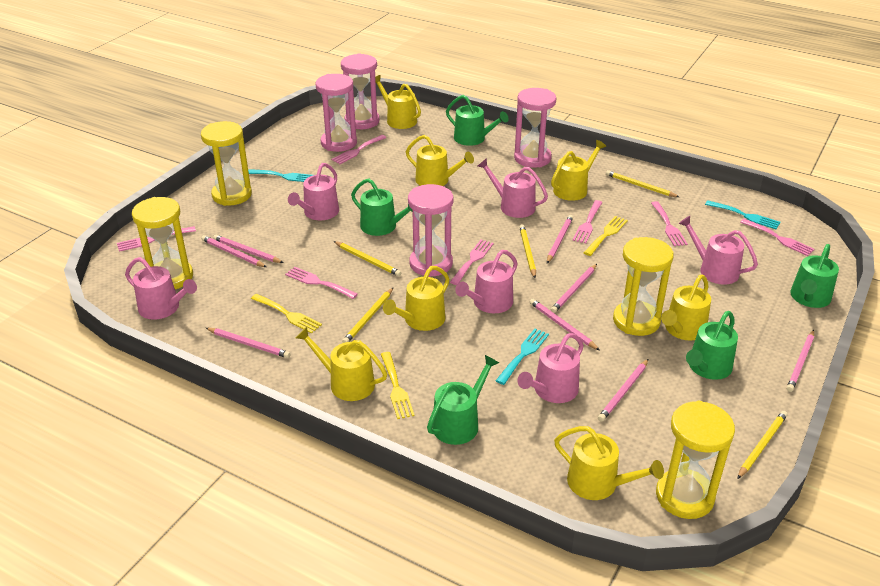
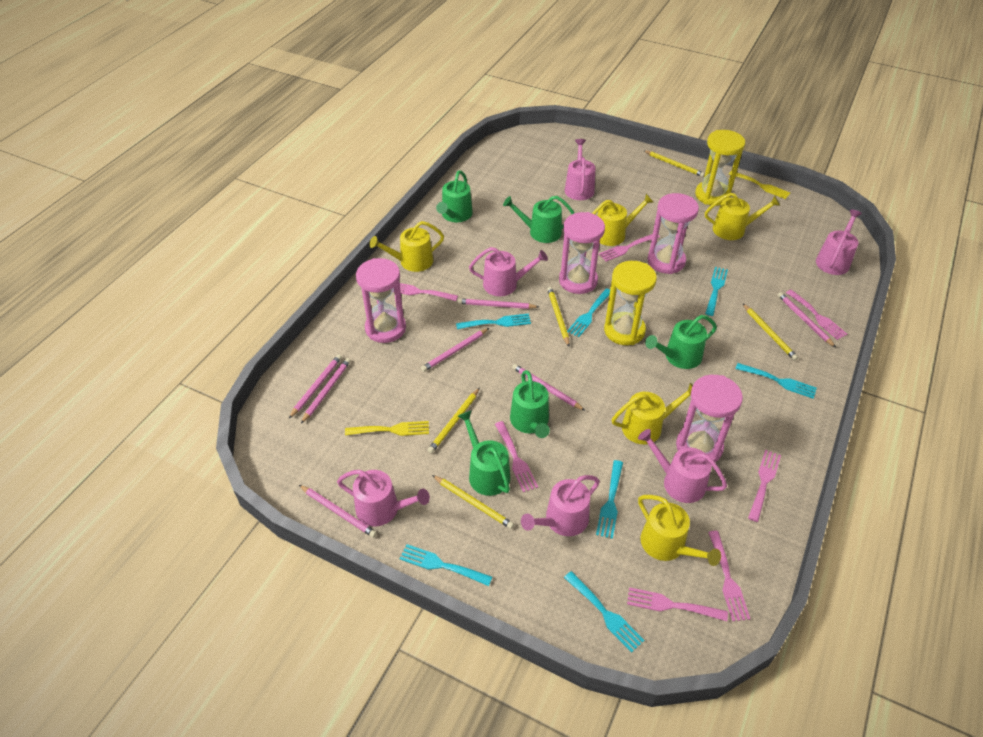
pink pencil: [201,235,267,267] [206,328,291,358] [213,235,283,263] [530,299,600,351] [547,215,573,263] [550,264,597,313] [598,359,648,422] [787,330,814,392] = 8 -> [289,354,342,418] [299,485,377,538] [301,358,351,424] [421,328,489,372] [458,298,539,309] [512,364,585,411] [778,292,836,348] = 7
turquoise fork: [248,169,313,182] [496,329,549,385] [705,200,781,229] = 3 -> [399,544,492,586] [456,313,531,329] [564,571,645,653] [567,288,610,337] [596,460,623,539] [705,267,728,316] [735,363,817,399] = 7
yellow fork: [251,294,322,333] [381,352,415,419] [584,216,628,256] = 3 -> [345,421,429,436] [729,171,790,199] = 2
yellow hourglass: [132,197,193,289] [201,121,252,206] [613,237,674,336] [656,401,735,519] = 4 -> [604,261,657,345] [695,130,745,206] = 2
yellow watering can: [296,327,387,401] [375,75,421,129] [383,266,449,331] [406,135,474,186] [551,140,606,201] [554,426,664,500] [661,275,711,341] = 7 -> [370,221,444,272] [592,194,653,246] [612,383,693,444] [638,495,721,566] [705,193,780,240] = 5

